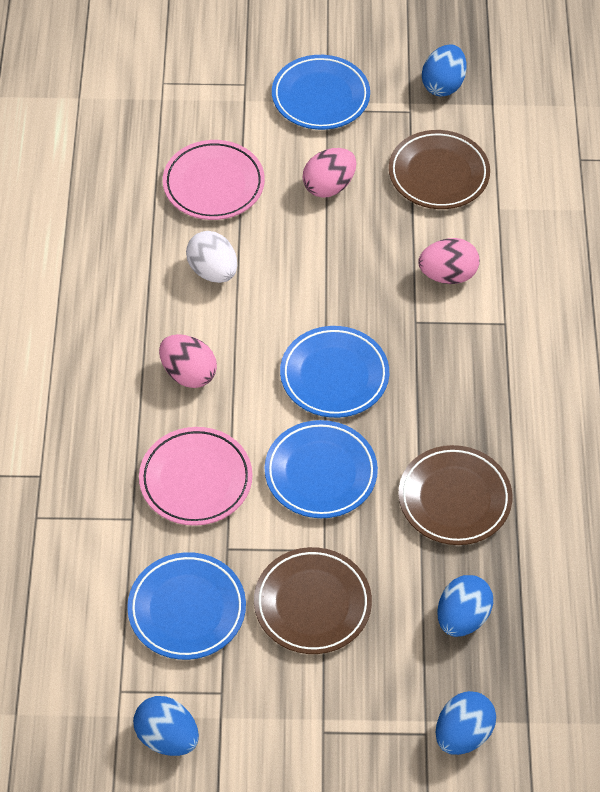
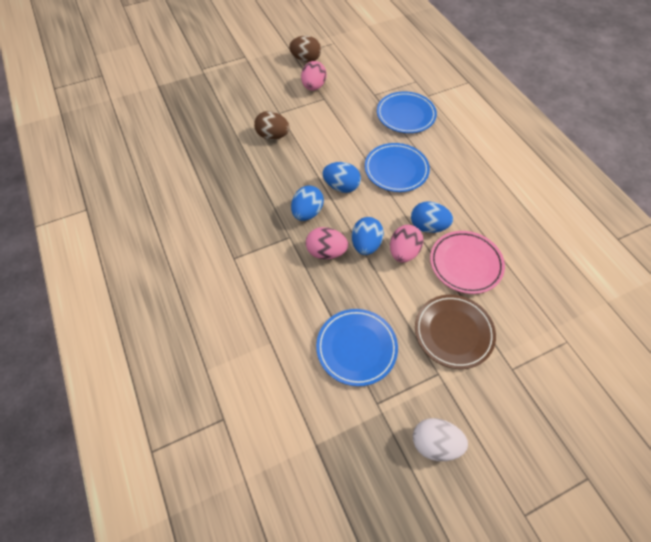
blue plate: [127,552,246,660] [265,420,378,518] [272,55,370,130] [280,326,389,418] = 4 -> [316,309,398,386] [365,143,430,192] [377,91,437,133] = 3
brown egg: none = 0 -> [254,111,290,140] [289,36,321,63] = 2
brown plate: [254,547,372,654] [389,130,490,209] [398,445,512,545] = 3 -> [415,295,496,369] = 1
pink plate: [139,427,252,526] [163,140,265,220] = 2 -> [430,231,505,294] = 1

